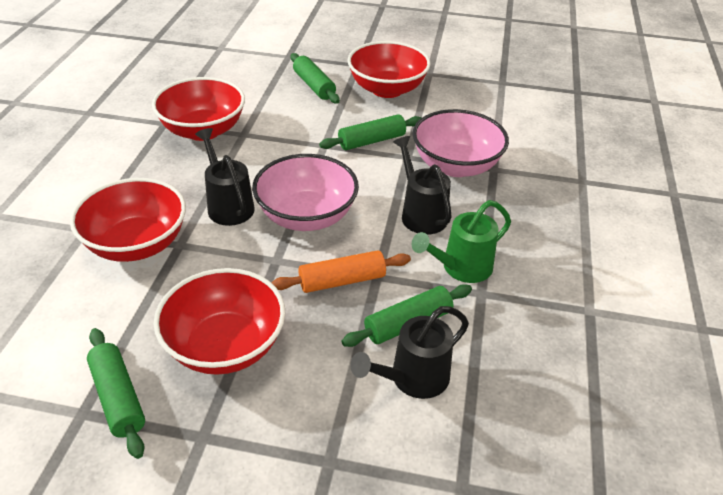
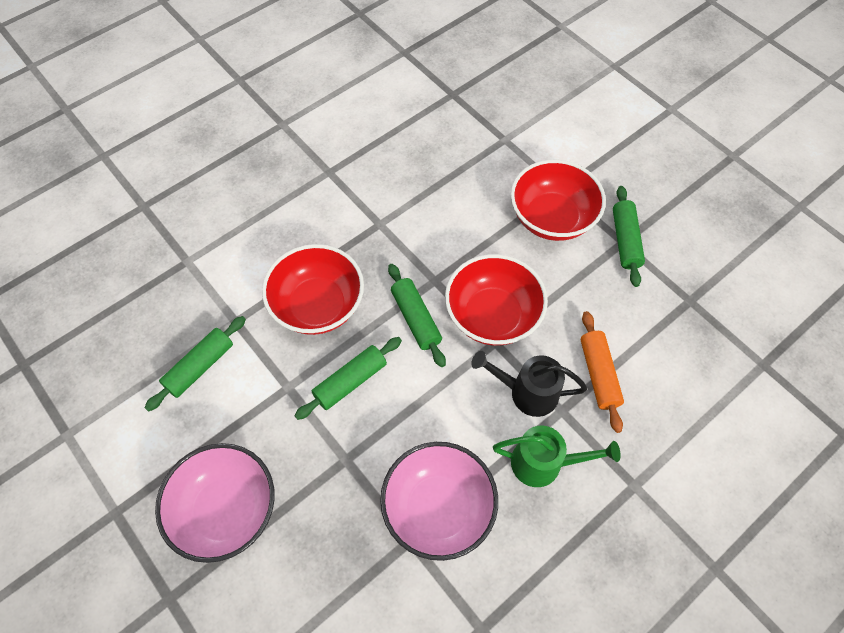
black watering can: [195,128,255,226] [350,306,469,399] [393,136,452,234] = 3 -> [471,351,587,417] = 1
red bowl: [70,178,186,262] [152,77,245,141] [154,268,286,375] [347,41,431,98] = 4 -> [262,244,364,335] [445,254,548,346] [511,160,606,241] = 3

